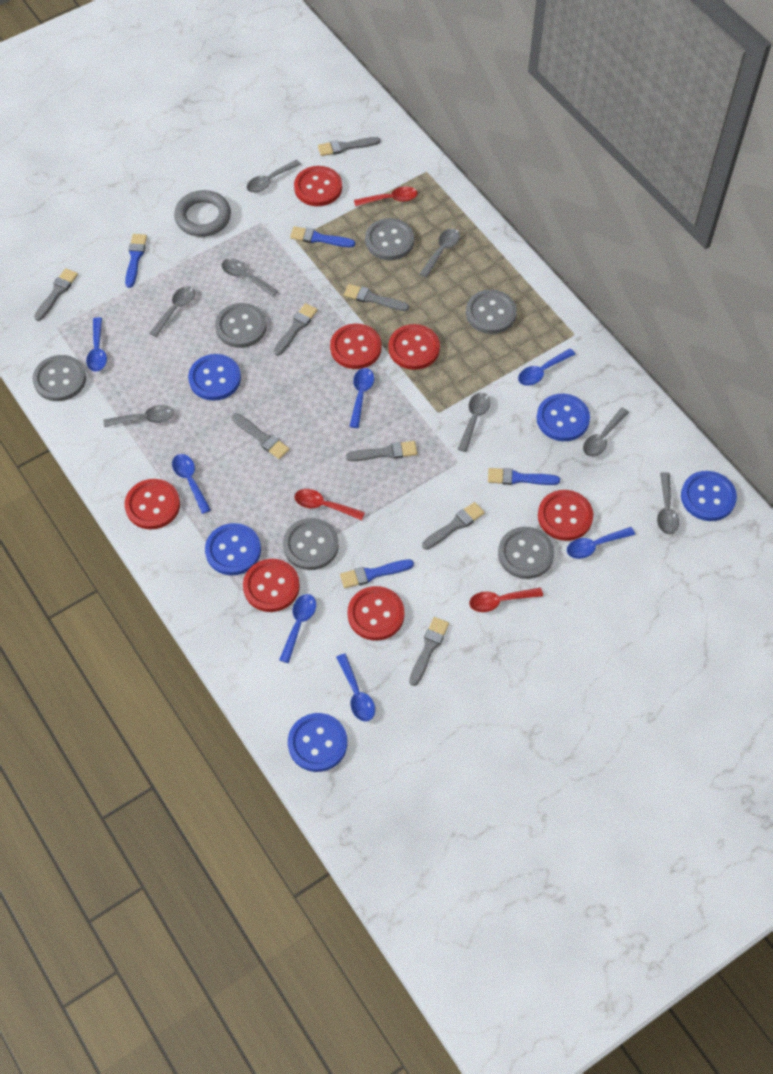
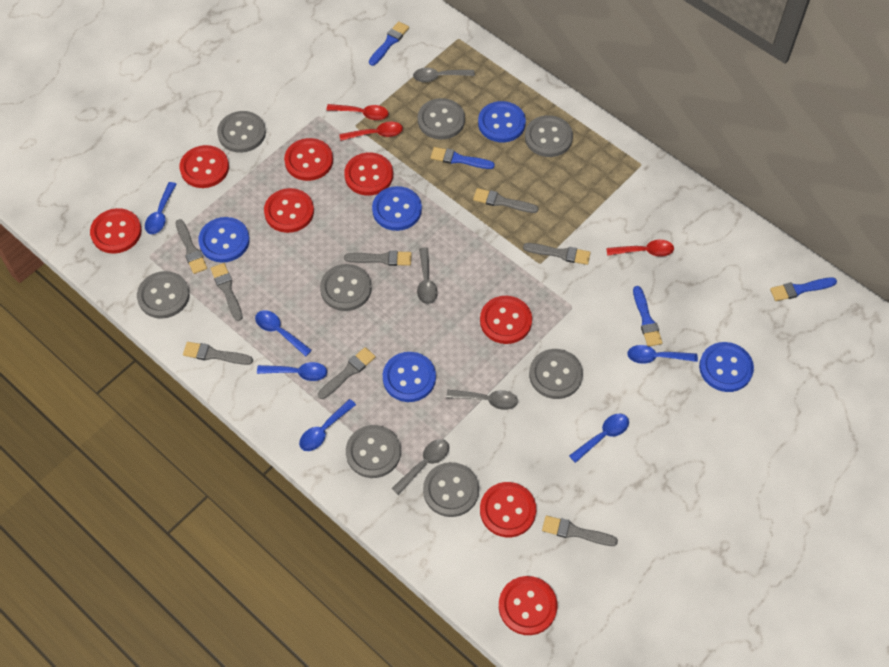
blue spoon: [86,317,107,372] [172,454,211,514] [279,594,316,663] [336,654,375,721] [349,368,374,428] [518,348,576,386] [567,527,635,559] = 7 -> [145,182,176,234] [255,310,312,356] [257,362,327,381] [299,399,356,451] [569,414,629,463] [627,345,698,364] = 6
grey button: [32,355,86,401] [215,303,266,348] [283,518,339,570] [365,218,414,260] [466,289,517,334] [498,527,554,579] = 6 -> [137,271,190,319] [217,111,266,153] [320,264,372,311] [346,425,401,478] [418,98,465,140] [423,462,479,517] [525,115,573,157] [529,349,583,399] = 8
grey ring: [174,190,231,237] = 1 -> none = 0
grey spoon: [104,405,174,427] [149,286,195,337] [222,258,278,297] [247,160,301,193] [420,228,460,278] [458,392,490,452] [583,408,629,457] [657,472,679,534] = 8 -> [391,439,449,495] [413,68,475,82] [417,247,438,304] [446,390,518,410] = 4
red button: [125,479,180,529] [243,559,300,612] [294,166,342,206] [330,324,382,369] [348,586,404,640] [389,324,440,370] [538,490,593,541] = 7 -> [90,208,142,254] [179,145,229,188] [264,188,314,233] [284,138,333,181] [344,153,393,196] [480,296,532,344] [480,482,536,537] [499,576,557,635] = 8

